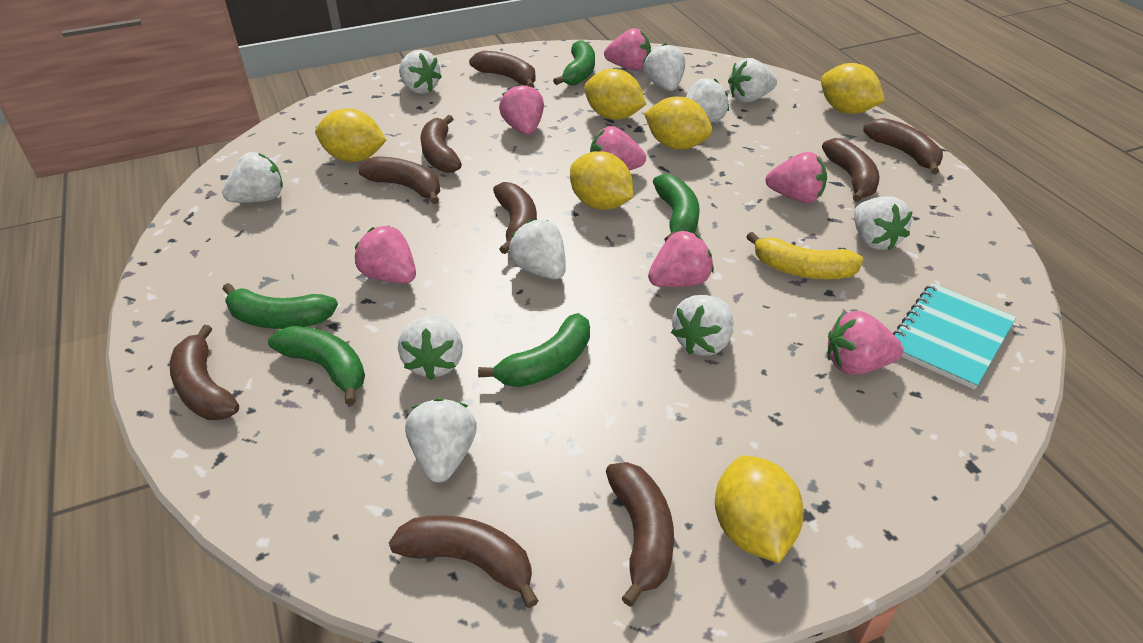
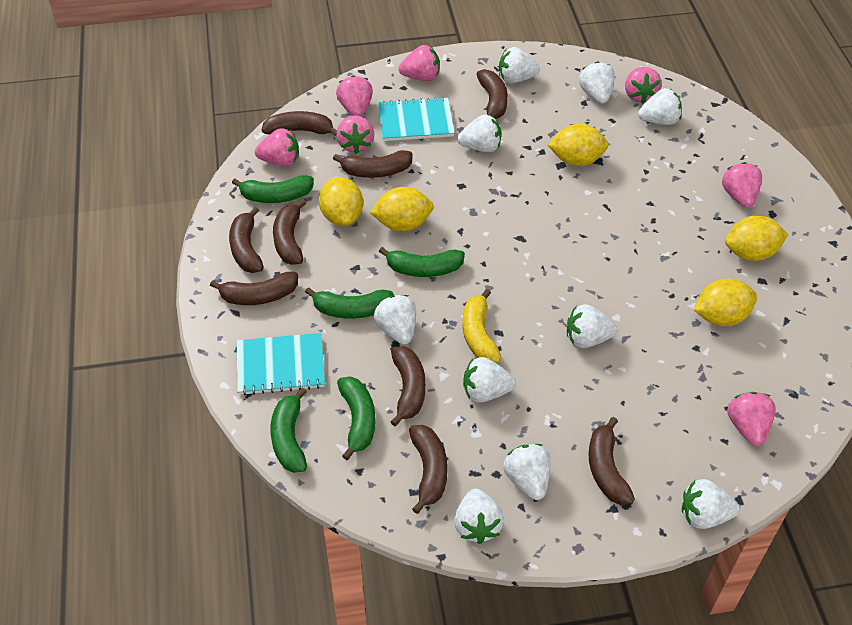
turquoise notebook: [893,283,1016,390] = 1 -> [237,333,325,395] [378,97,455,141] = 2
yellow lemon: [315,108,386,162] [570,151,634,210] [584,69,646,120] [644,97,712,150] [715,456,804,563] [821,63,885,114] = 6 -> [319,177,363,226] [370,187,434,231] [548,124,609,166] [693,278,757,326] [725,215,788,261] = 5

